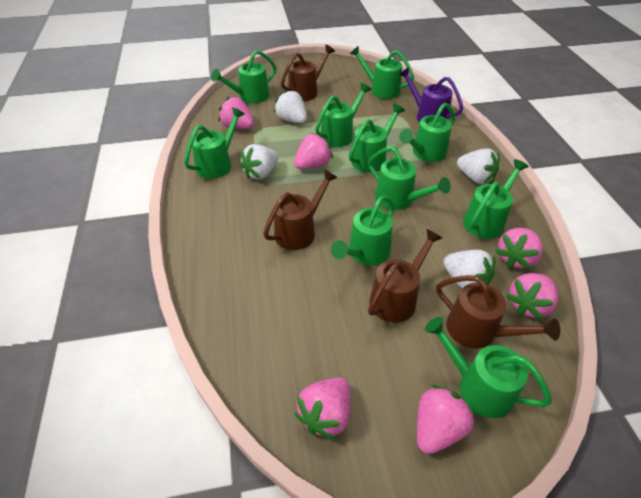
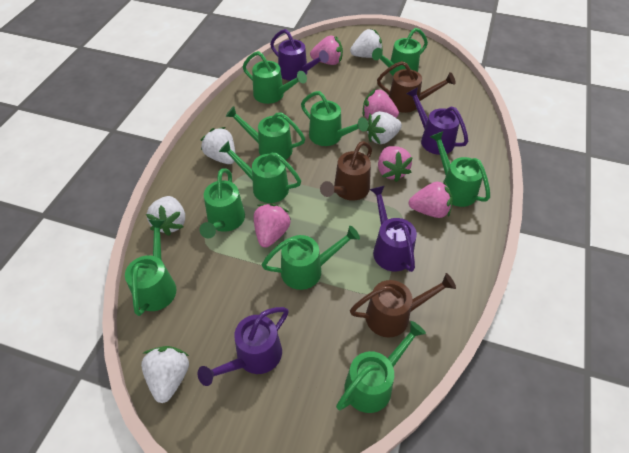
brown watering can: [263,169,338,250] [281,45,335,101] [368,229,442,323] [436,275,560,349] = 4 -> [320,141,372,201] [350,273,456,338] [377,61,456,113] = 3
pink strawberry: [218,97,254,129] [294,133,333,169] [294,378,350,440] [417,385,477,454] [495,228,543,270] [506,273,558,320] = 6 -> [254,204,291,248] [310,35,343,65] [363,89,399,119] [378,146,413,182] [408,181,453,218] = 5
purple watering can: [399,67,463,122] = 1 -> [198,307,289,386] [270,29,329,81] [370,186,417,272] [406,87,468,155] = 4
white strawberry: [240,144,278,179] [274,90,307,123] [443,250,495,289] [457,149,500,184] = 4 -> [141,346,189,403] [146,196,185,236] [201,127,235,164] [350,29,383,58] [367,111,402,144] = 5

